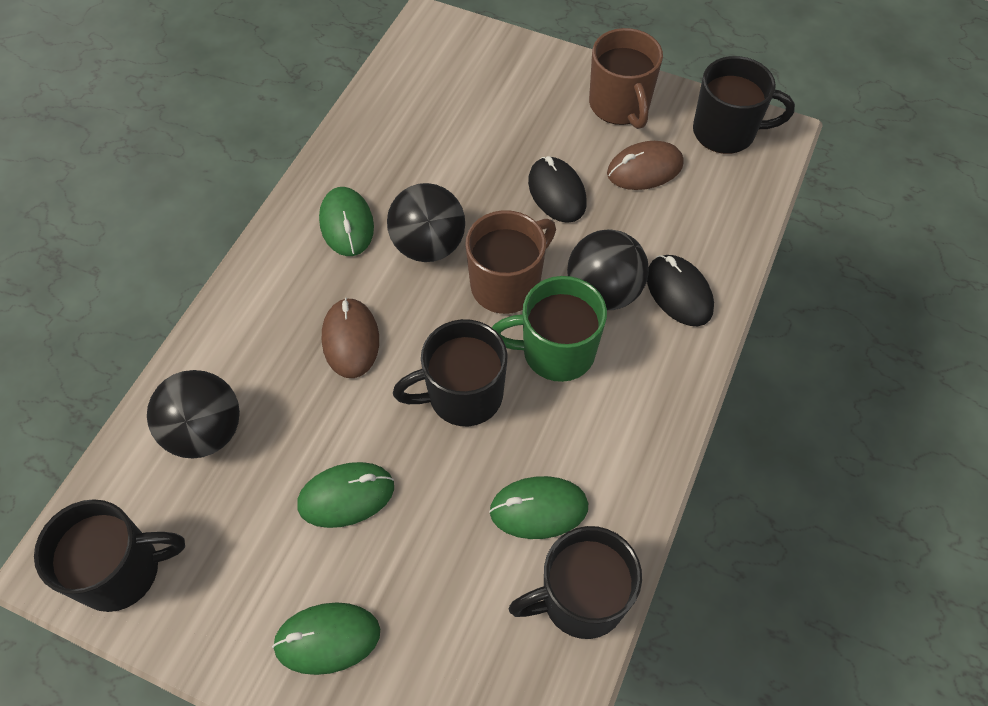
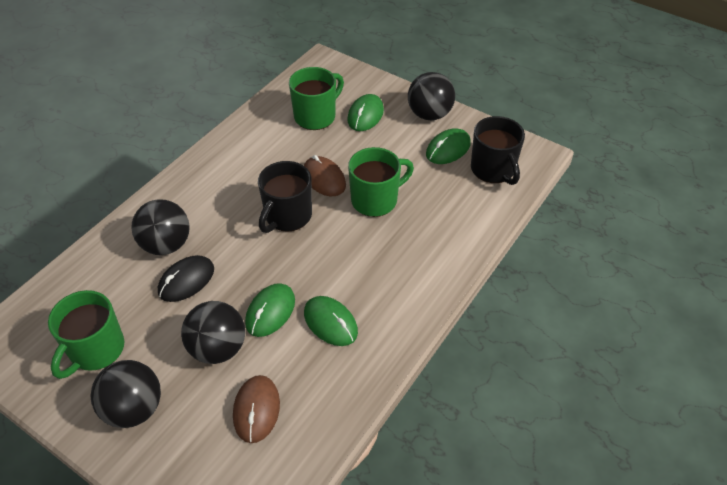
black ball: [147,370,240,459] [387,183,465,262] [567,229,649,310] = 3 -> [91,360,161,428] [131,199,190,255] [181,301,245,364] [408,72,455,120] = 4
black mouse: [528,156,587,223] [647,255,714,326] = 2 -> [158,255,214,302] = 1
black mug: [34,499,185,612] [393,319,508,426] [509,526,642,639] [693,56,795,154] = 4 -> [258,161,312,233] [471,116,525,185] = 2
brown mug: [465,210,556,314] [589,28,663,129] = 2 -> none = 0
green mug: [492,276,607,382] = 1 -> [48,290,124,379] [289,67,344,130] [348,147,414,217] = 3

